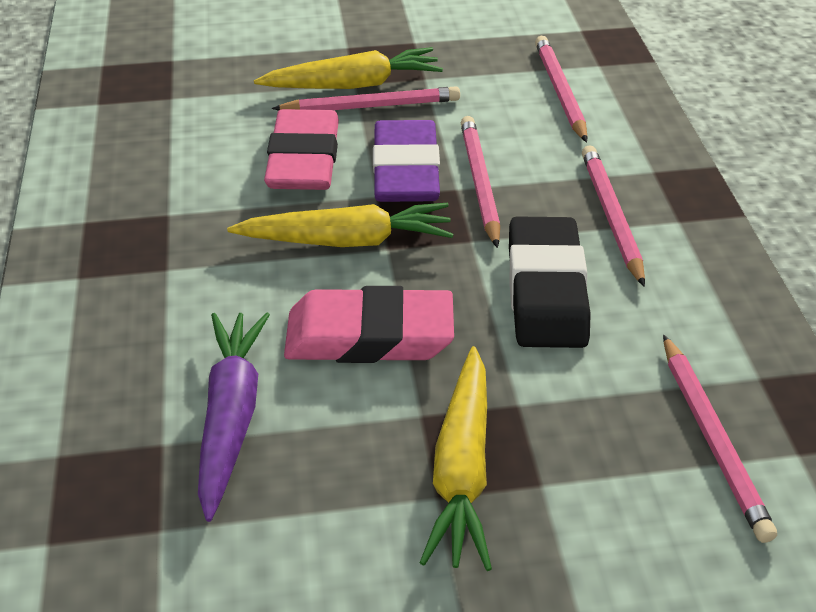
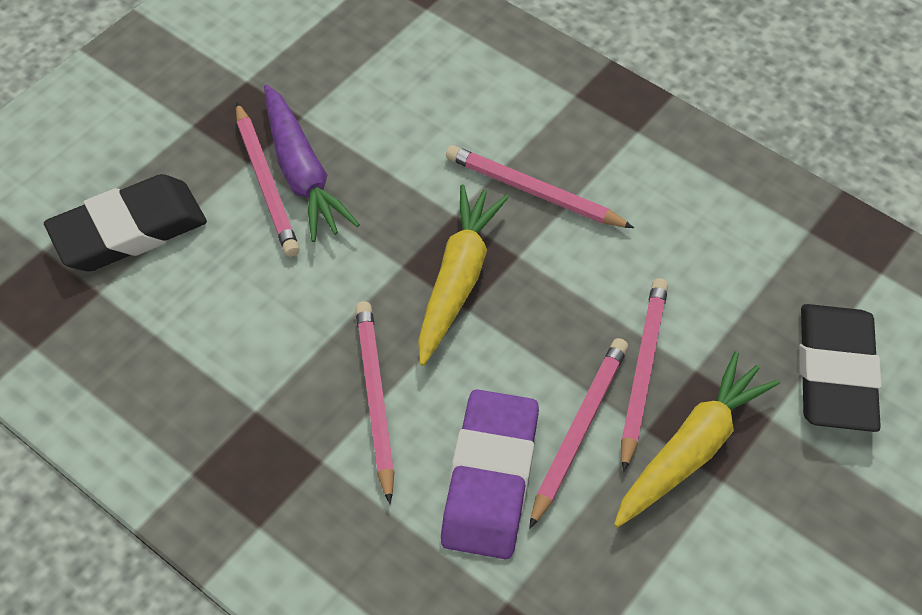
black eraser: [509,216,591,348] = 1 -> [44,174,207,272] [799,304,882,432] = 2
pink eraser: [264,109,339,190] [284,286,454,363] = 2 -> none = 0
yellow carrot: [227,203,453,247] [254,47,443,89] [420,346,492,571] = 3 -> [418,185,509,366] [614,351,780,528] = 2

